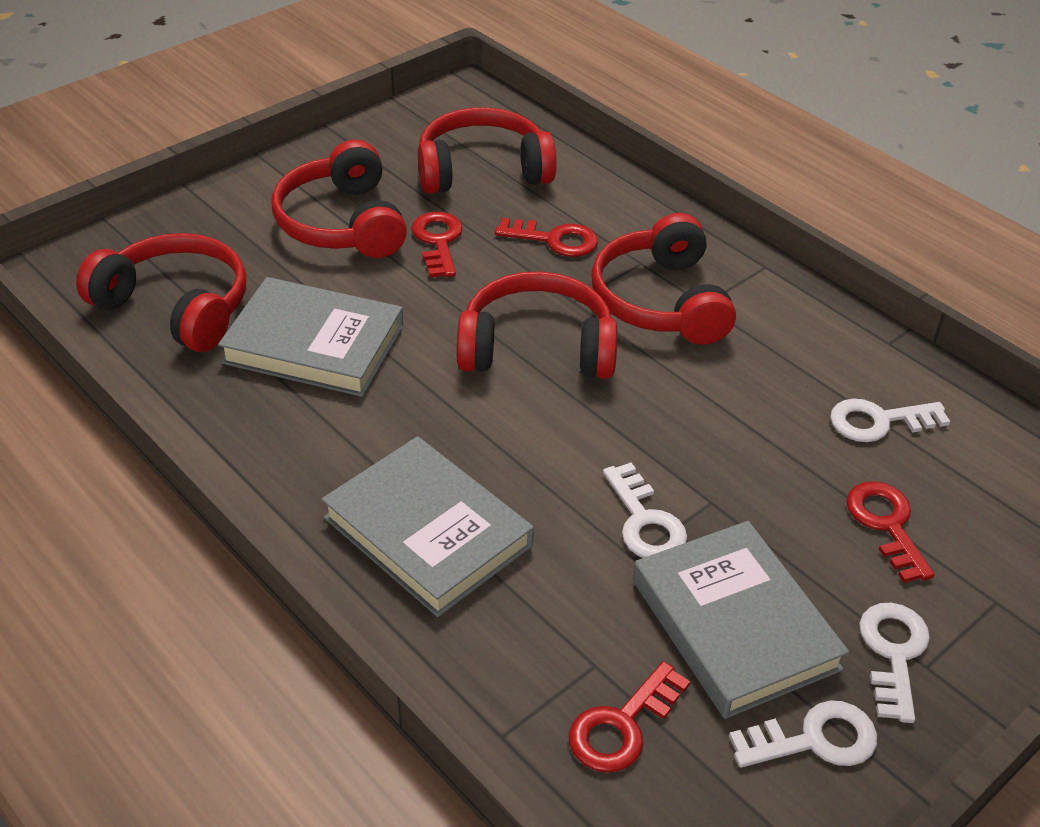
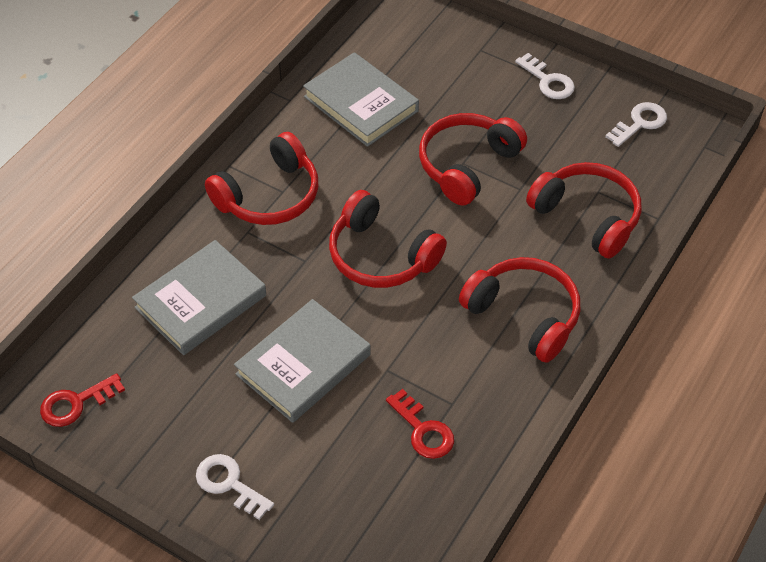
red key: [411,212,463,277] [495,218,598,257] [569,661,690,773] [846,481,935,583] = 4 -> [40,373,125,427] [386,389,454,459] = 2
white key: [603,463,687,558] [729,700,877,767] [830,399,951,442] [859,603,930,723] = 4 -> [196,454,274,520] [515,53,575,99] [605,102,667,147] = 3

